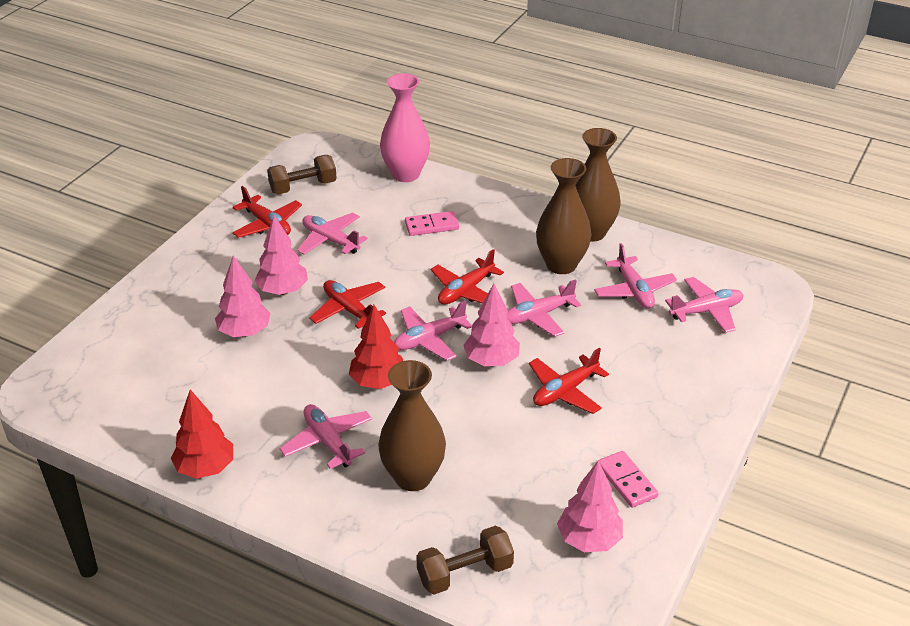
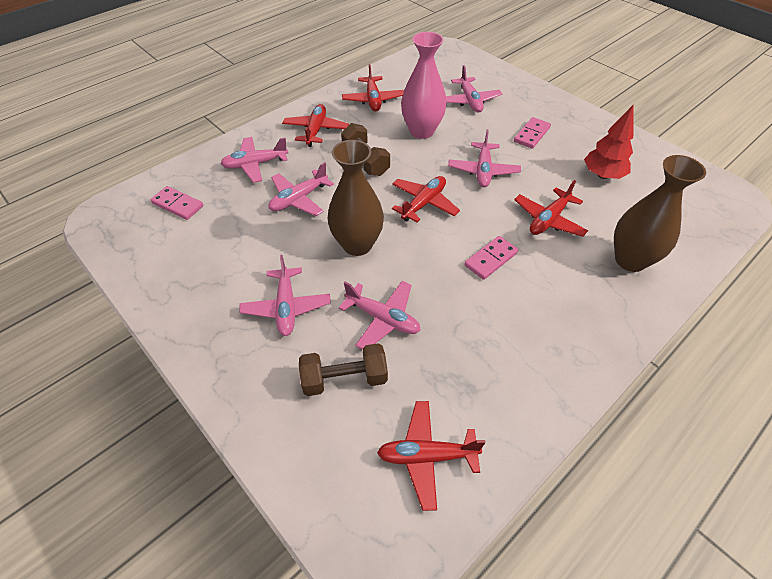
brown vase: [378,360,446,491] [536,158,592,274] [576,128,621,242] = 3 -> [328,140,384,256] [614,155,706,272] = 2
pink domino: [405,211,459,236] [598,451,659,508] = 2 -> [150,186,203,220] [464,236,518,280] [514,117,551,149] = 3
pink tree: [215,255,271,337] [254,215,308,295] [463,284,520,366] [557,461,623,552] = 4 -> none = 0
red plane: [232,186,302,238] [309,280,386,329] [431,249,504,304] [529,348,609,414] = 4 -> [282,104,349,147] [342,64,404,111] [377,401,486,511] [392,176,460,222] [514,180,588,237] = 5
red tree: [171,390,233,479] [349,305,403,389] = 2 -> [584,105,633,179] = 1

